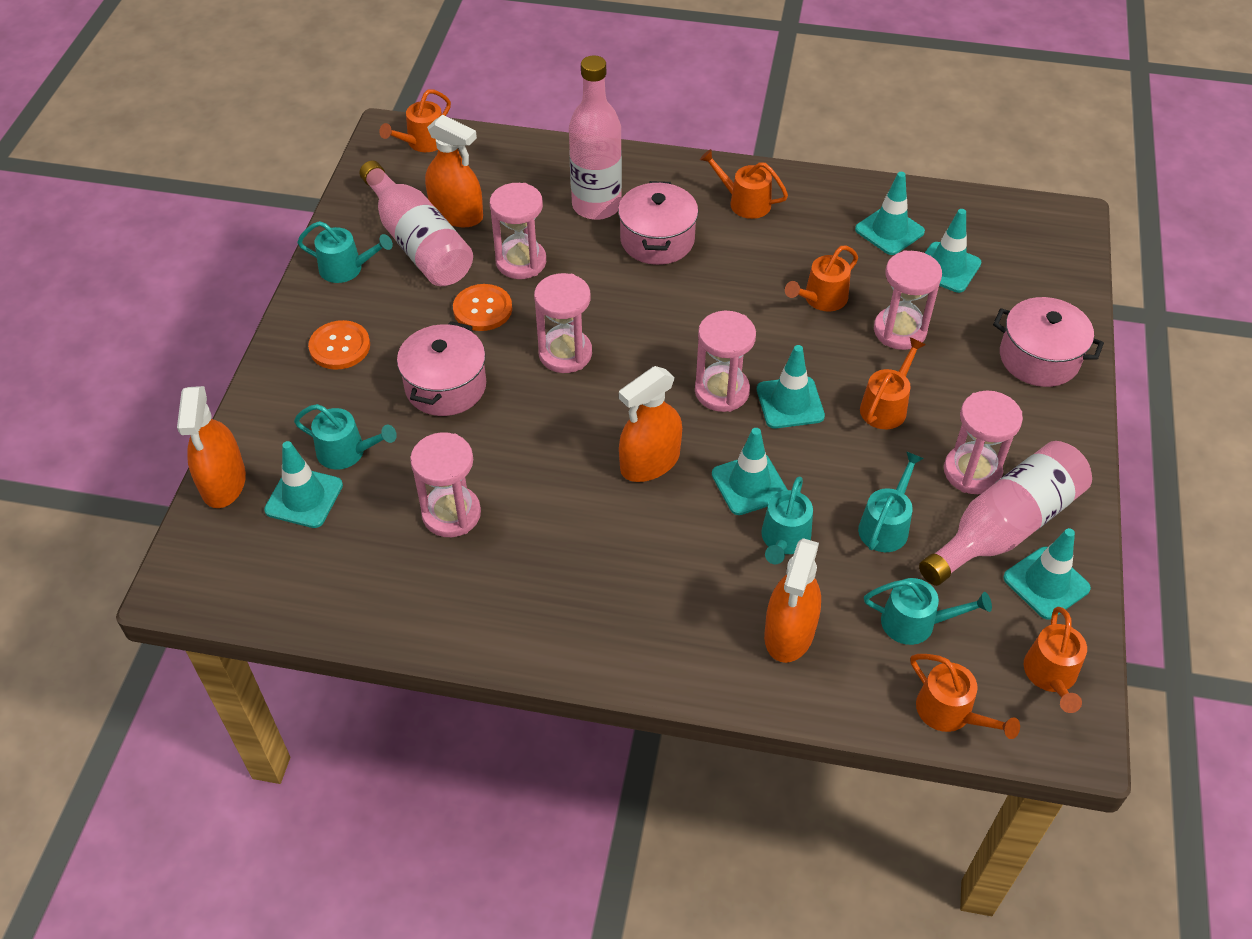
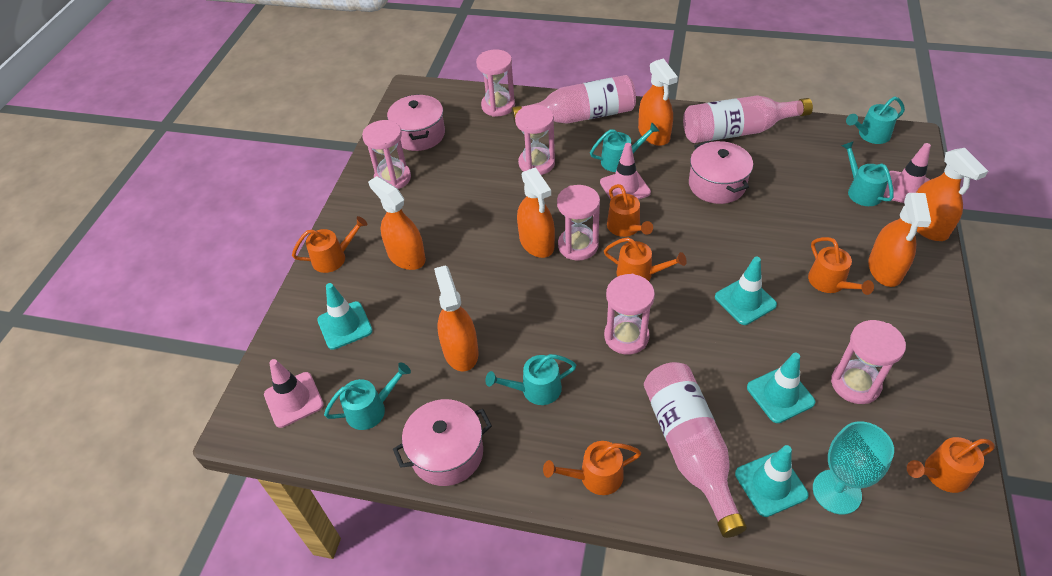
orange button: [308,320,370,370] [453,284,512,331] = 2 -> none = 0
orange spray bottle: [177,386,246,508] [425,115,483,227] [619,366,682,482] [764,538,821,663] = 4 -> [368,176,426,270] [434,265,479,372] [517,167,555,258] [638,58,678,146] [868,193,931,287] [916,148,988,241] = 6
pink traffic cone: none = 0 -> [264,359,324,428] [600,143,651,200] [884,143,931,203] = 3
turquoise goblet: none = 0 -> [813,421,894,514] = 1
turquoise traffic cone: [264,441,343,528] [712,428,787,515] [757,345,825,428] [855,172,925,255] [925,209,981,293] [1003,528,1091,619] = 6 -> [317,283,373,350] [715,257,777,325] [735,445,809,517] [747,353,816,423] = 4

